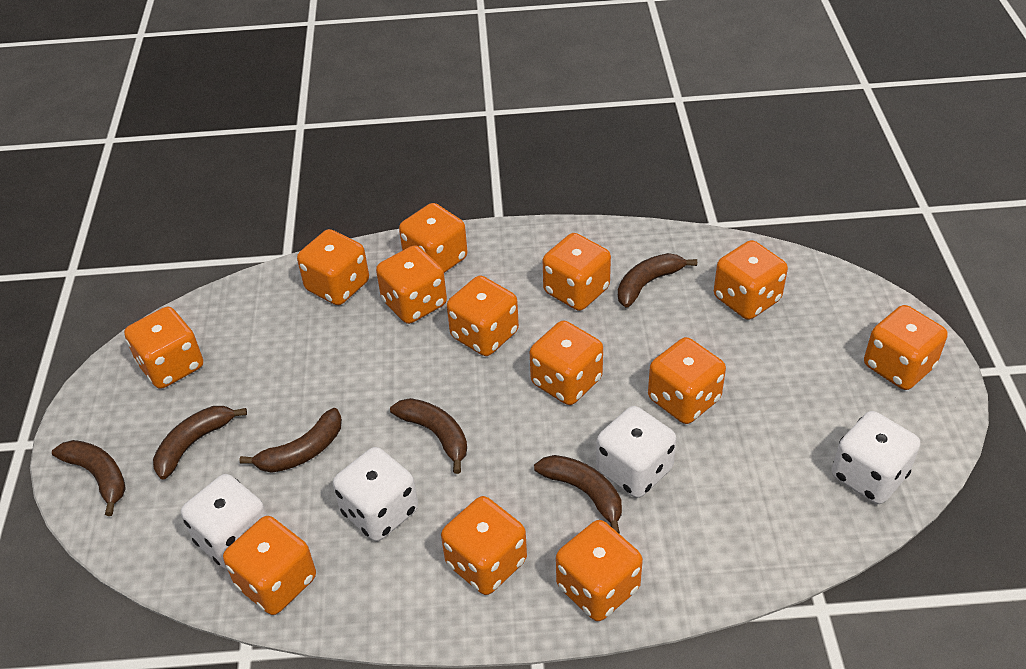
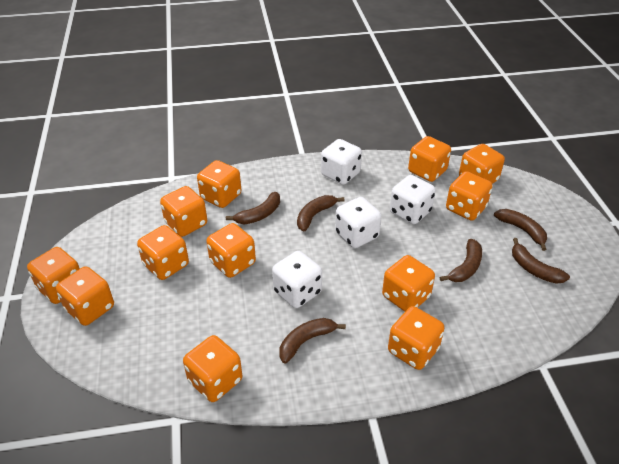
orange dice: [124,307,203,389] [223,516,316,615] [297,229,369,305] [376,245,447,324] [399,203,468,273] [441,496,527,595] [447,276,519,356] [530,321,603,405] [543,233,611,311] [556,520,643,621] [648,337,726,424] [714,240,788,320] [864,305,948,390] = 13 -> [27,247,80,304] [56,266,114,326] [137,225,189,280] [160,186,207,237] [183,335,242,402] [197,160,241,208] [206,223,256,278] [382,255,435,312] [388,306,444,370] [408,136,451,182] [446,171,492,221] [459,144,505,184] = 12

